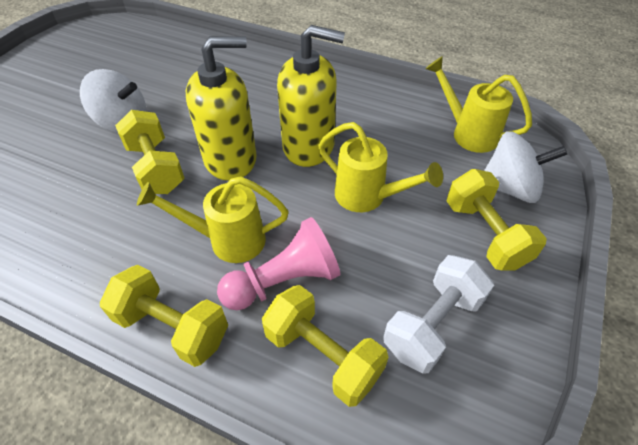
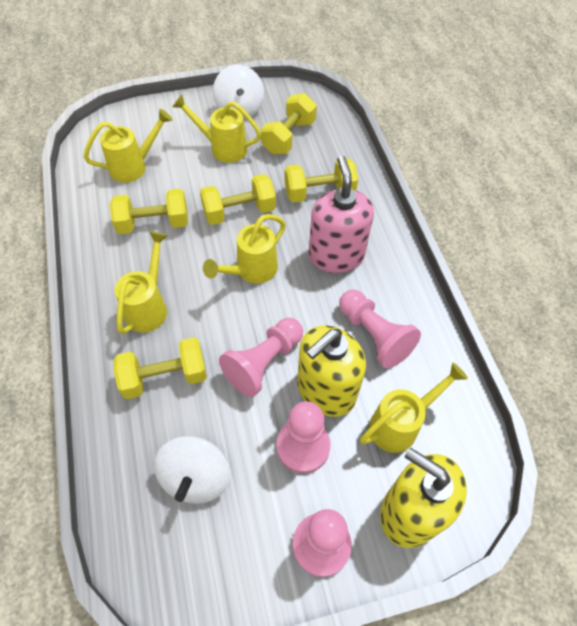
pink pawn: [217,217,340,310] = 1 -> [219,318,303,397] [276,401,330,473] [293,509,352,577] [339,290,421,369] = 4
pink soap dispenser: none = 0 -> [309,156,374,273] = 1
white dumbbell: [383,255,494,374] = 1 -> none = 0
yellow dumbbell: [100,265,228,367] [115,110,185,194] [262,285,389,407] [447,169,547,271] = 4 -> [109,189,188,234] [113,337,207,399] [200,174,276,225] [261,93,317,155] [285,158,358,203] = 5
yellow watering can: [137,176,289,263] [318,122,443,212] [425,56,532,153] = 3 -> [84,109,173,183] [115,231,168,334] [172,95,261,163] [203,214,286,284] [360,363,468,453] = 5

